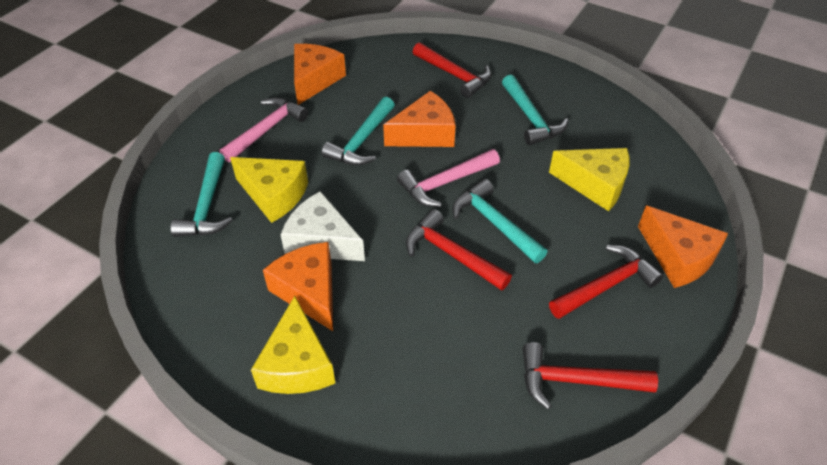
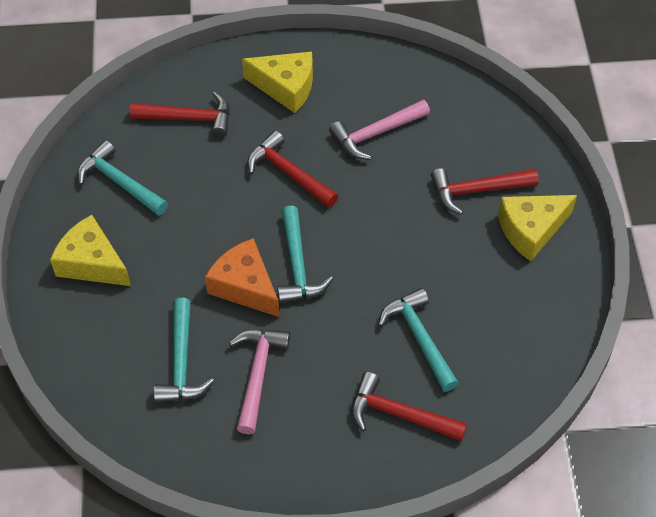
orange cheese: [263,242,333,331] [294,44,346,105] [383,91,456,147] [638,206,728,288] = 4 -> [205,238,280,317] = 1
white cheese: [281,191,365,261] = 1 -> none = 0

